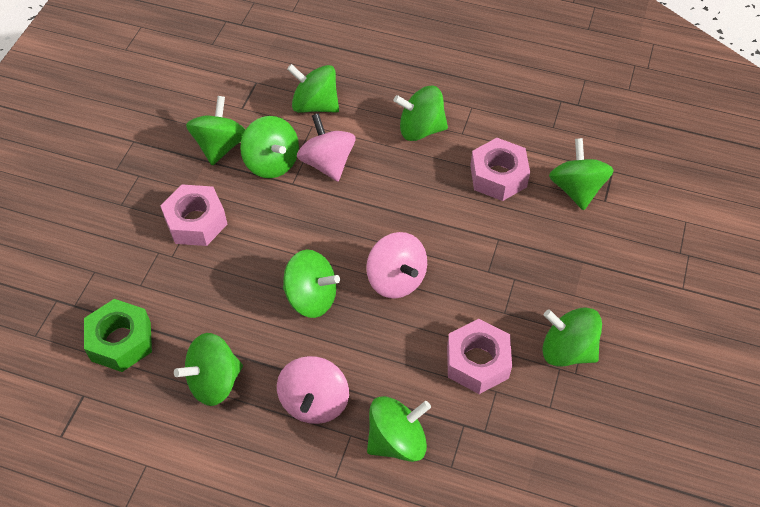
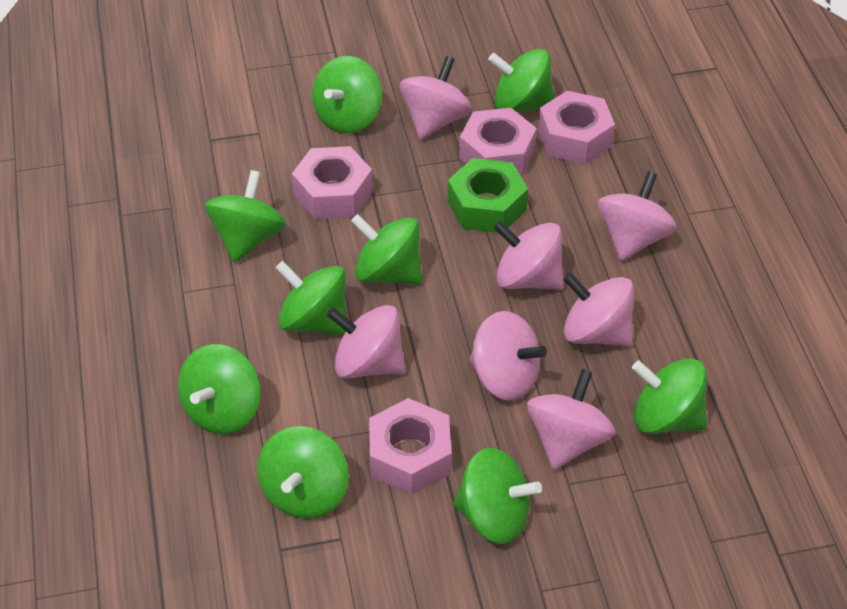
pink nut: [160,184,227,246] [447,319,512,394] [470,138,530,201] = 3 -> [292,146,373,219] [369,398,451,495] [459,108,537,176] [538,91,615,164] = 4
pink spinning top: [277,356,349,424] [297,113,356,182] [366,232,427,299] = 3 -> [327,305,406,379] [400,56,472,140] [470,311,547,400] [493,221,564,290] [527,369,615,470] [563,273,634,347] [598,171,677,261] = 7

